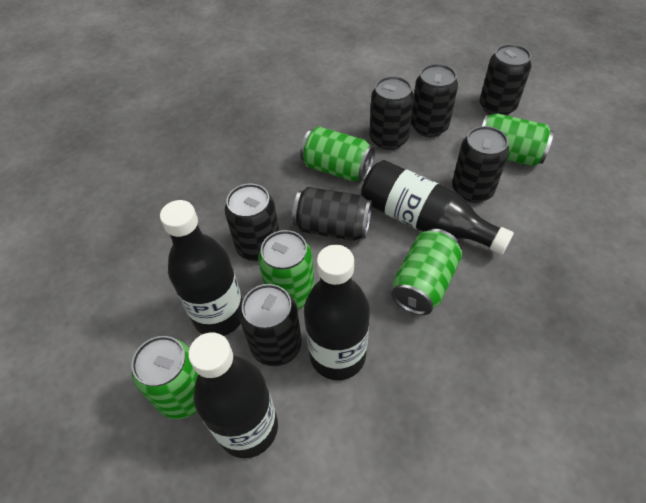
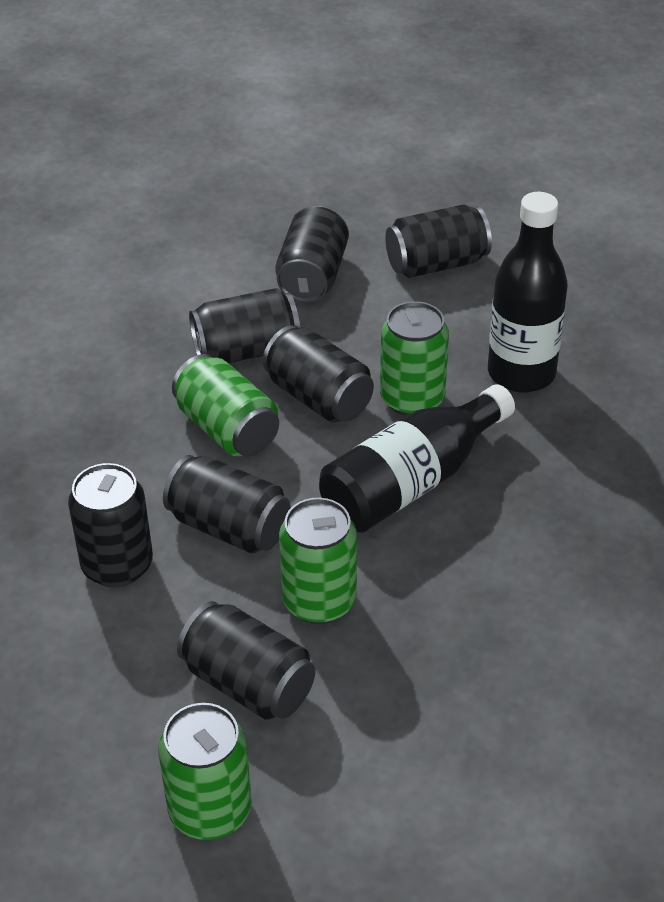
black bottle: [160,200,243,336] [188,332,278,458] [304,245,370,380] [361,160,514,255] = 4 -> [319,385,515,532] [488,192,568,393] = 2
green can: [132,336,199,419] [258,230,315,309] [300,127,375,181] [391,229,462,315] [482,113,554,167] = 5 -> [158,703,252,840] [172,354,279,457] [279,498,357,624] [380,301,449,416] = 4

